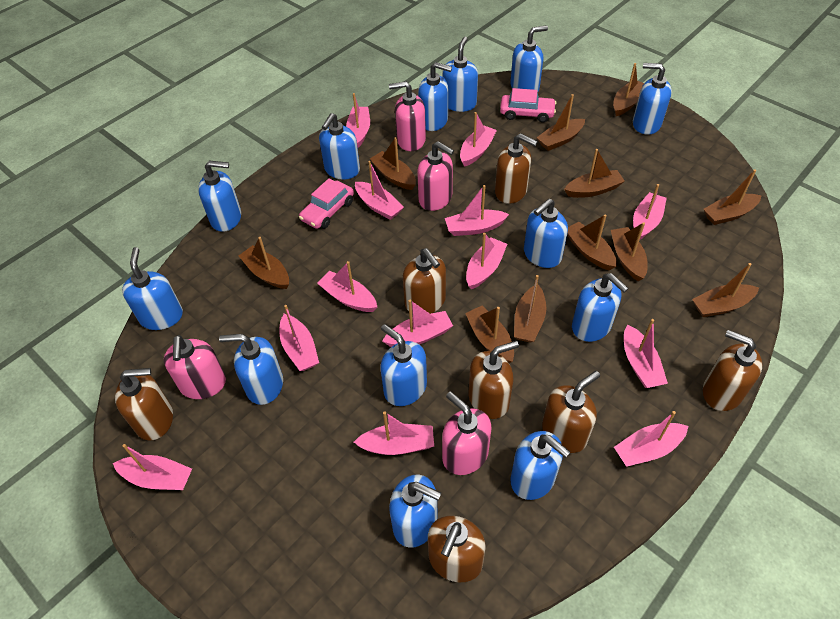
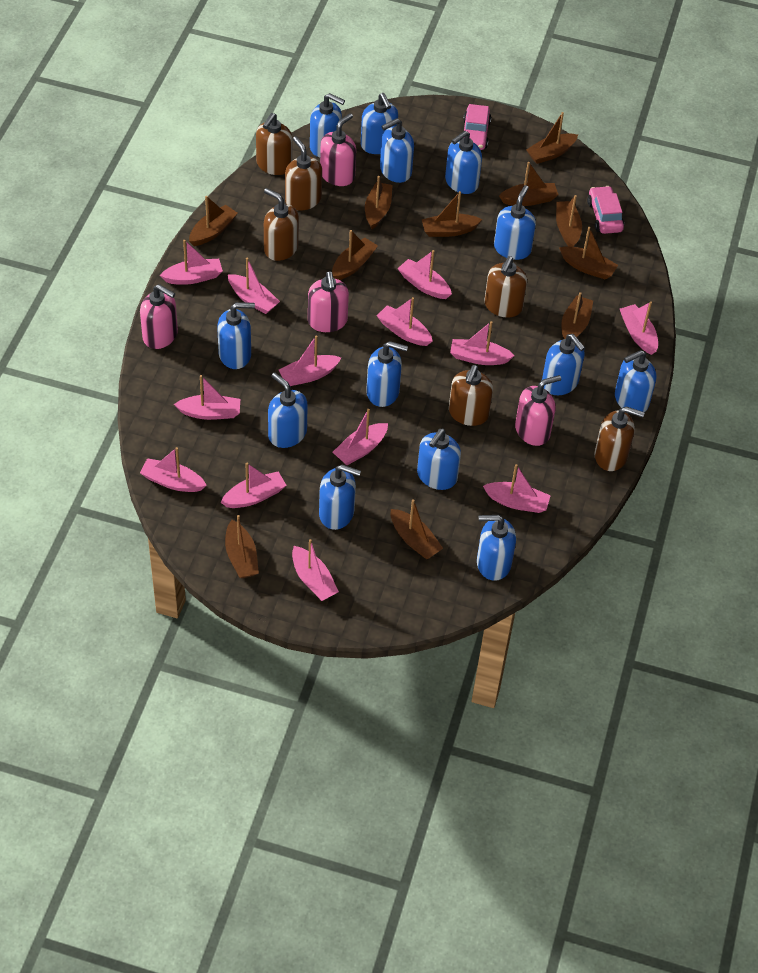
brown soap dispenser: [115,368,173,440] [403,248,446,314] [428,516,486,582] [469,341,519,419] [495,133,538,204] [542,371,600,453] [703,330,763,411] = 7 -> [256,113,293,175] [264,188,299,261] [285,136,322,210] [449,365,493,426] [484,256,527,317] [594,406,645,471] = 6

